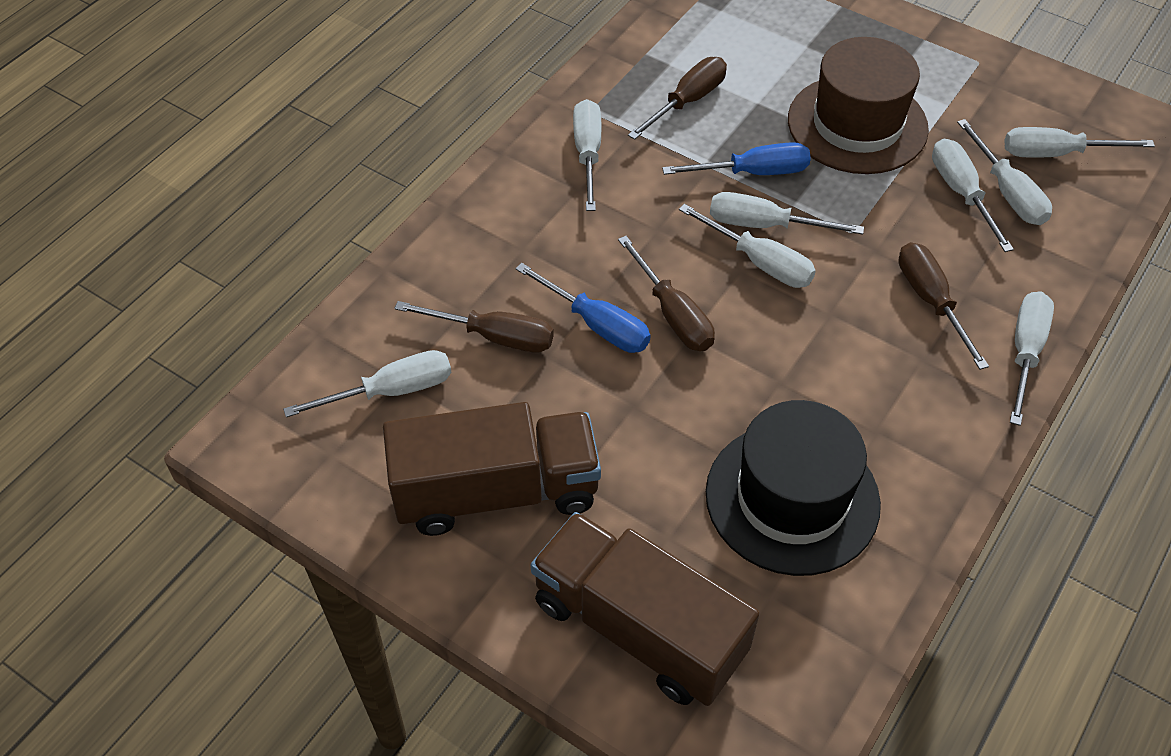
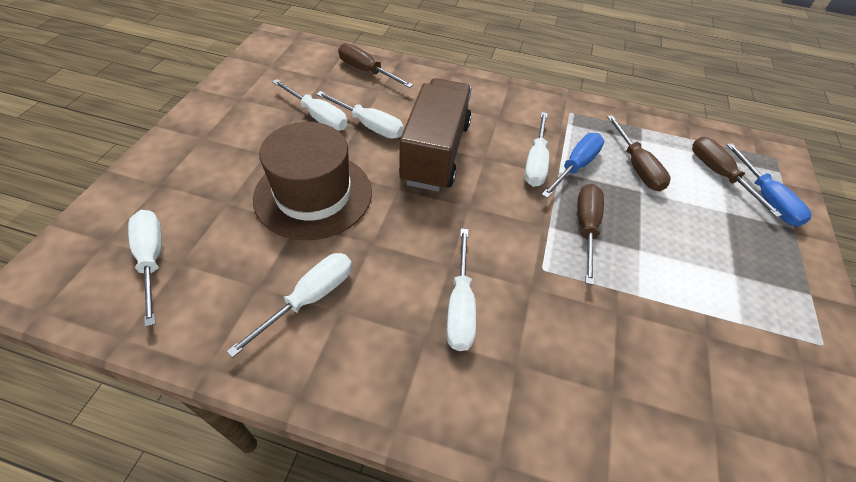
black hat: [706,400,881,576] = 1 -> none = 0
brown truck: [383,402,601,536] [531,512,759,706] = 2 -> [399,78,472,192] = 1
white screwdriver: [283,350,451,417] [573,99,601,211] [679,204,816,288] [710,192,864,235] [932,138,1014,252] [957,119,1052,225] [1005,127,1155,158] [1010,291,1054,426] = 8 -> [128,210,162,327] [226,253,352,358] [272,79,348,131] [316,91,404,139] [447,229,476,351] [524,112,549,187] = 6

